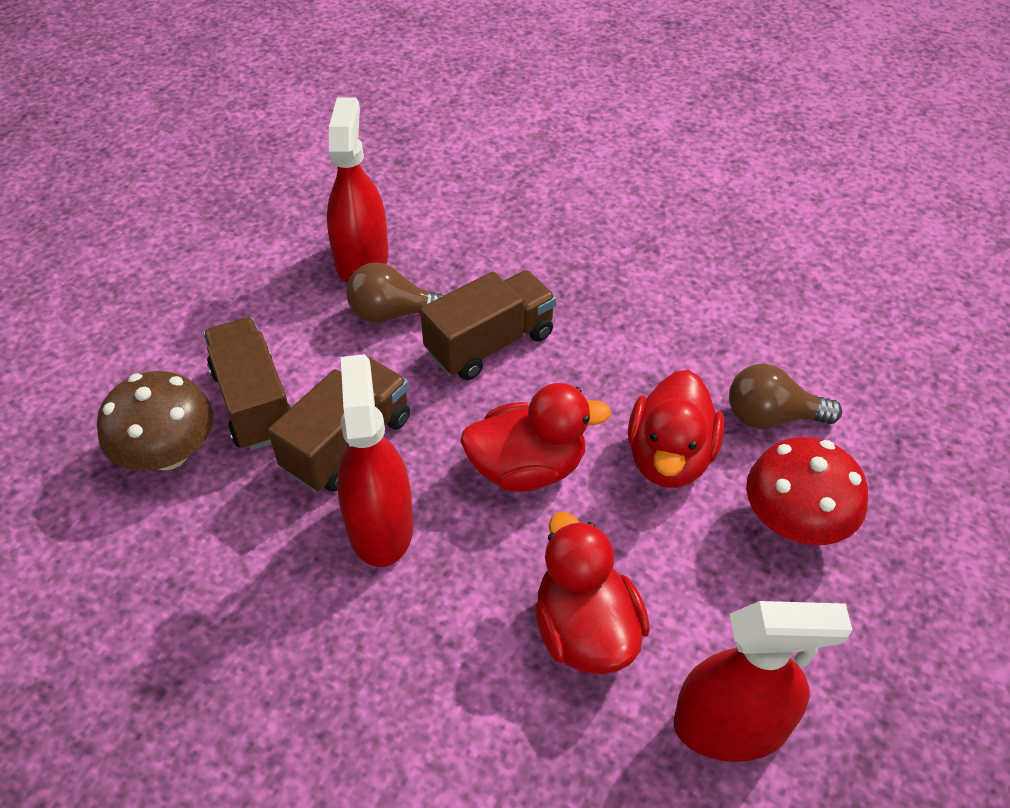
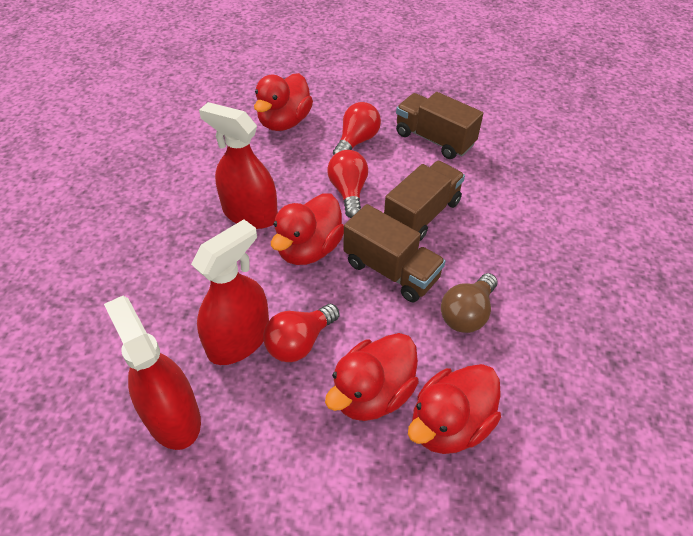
brown light bulb: [346,262,444,323] [729,363,842,429] = 2 -> [441,273,497,333] = 1
brown mushroom: [97,371,214,471] = 1 -> none = 0
red duck: [460,383,611,492] [535,512,650,674] [628,370,724,488] = 3 -> [254,73,313,131] [271,193,344,265] [325,333,419,421] [408,364,501,454] = 4
red light bulb: none = 0 -> [264,304,339,362] [327,150,368,218] [333,102,381,155] = 3
red mushroom: [746,437,868,545] = 1 -> none = 0

